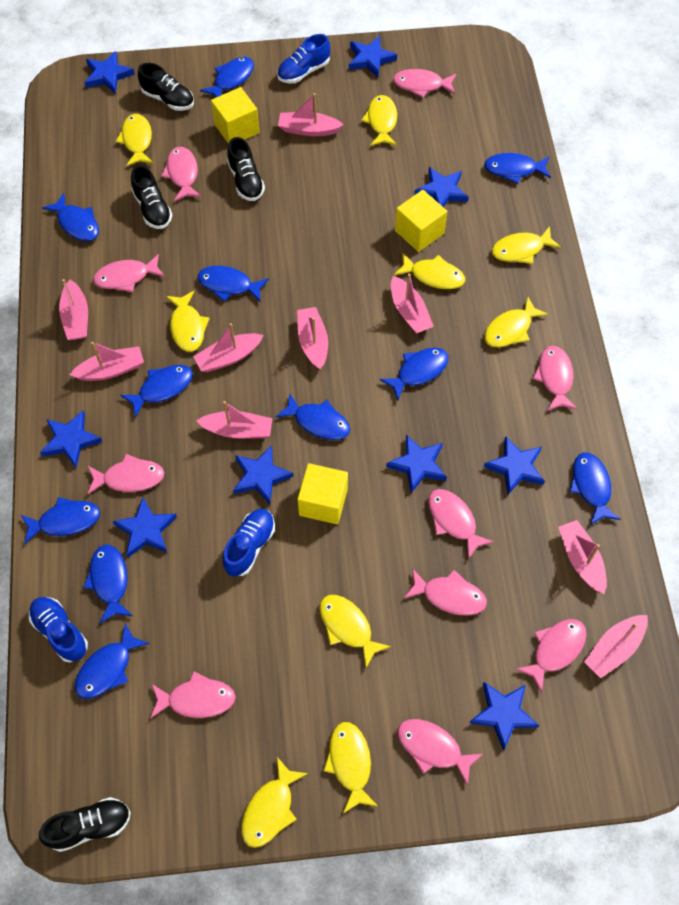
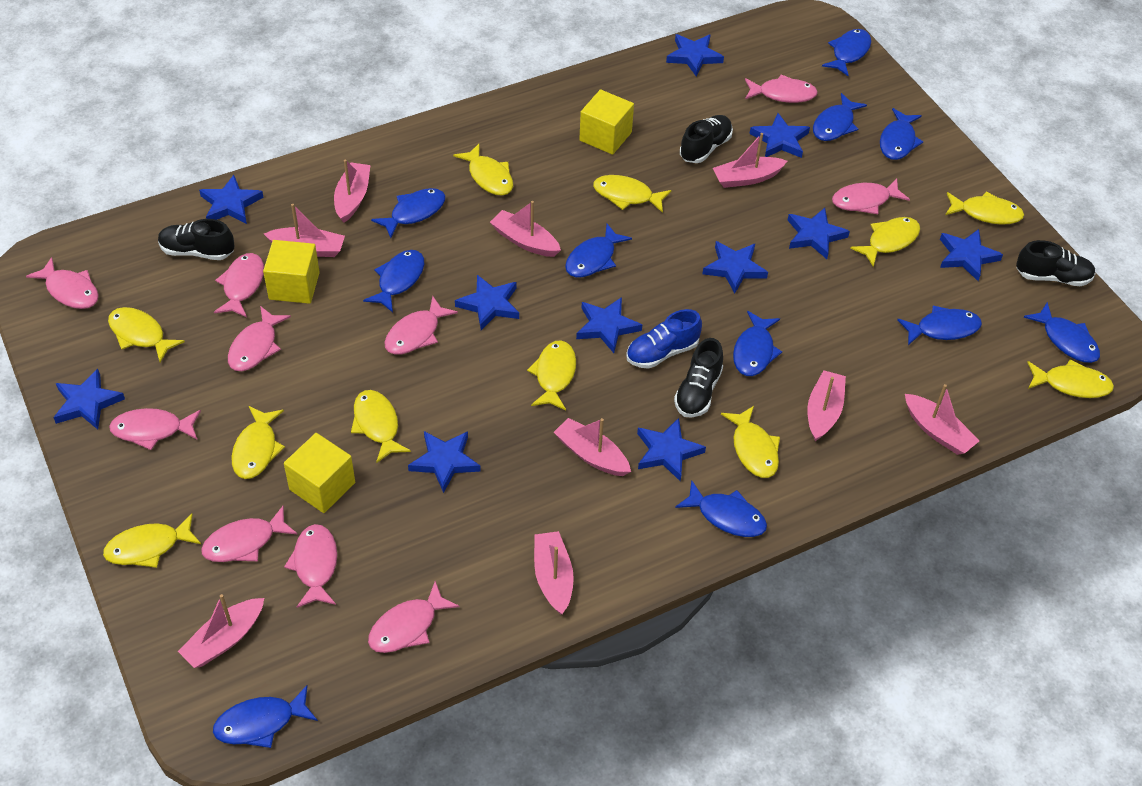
blue shoe: [29,597,88,662] [222,509,275,577] [277,34,330,83] = 3 -> [626,309,702,369] = 1
blue star: [40,410,102,467] [84,51,135,94] [112,498,177,557] [233,445,293,504] [349,36,397,78] [386,435,447,493] [414,167,468,207] [469,682,539,751] [484,436,545,494] = 9 -> [53,369,125,429] [199,175,264,224] [408,431,481,493] [455,275,519,330] [576,297,642,353] [637,418,706,482] [666,34,724,76] [702,241,768,294] [750,113,810,158] [788,208,850,259] [940,229,1003,281] = 11
yellow fish: [116,114,153,167] [166,291,210,352] [242,757,308,848] [319,595,391,668] [324,722,378,813] [361,95,397,146] [394,253,465,289] [484,297,548,347] [492,226,561,264] = 9 -> [103,513,201,568] [108,307,185,362] [231,406,285,479] [351,390,411,463] [453,143,513,196] [527,340,576,410] [593,175,672,213] [721,406,780,478] [850,217,920,267] [945,192,1024,225] [1027,359,1114,398] = 11

